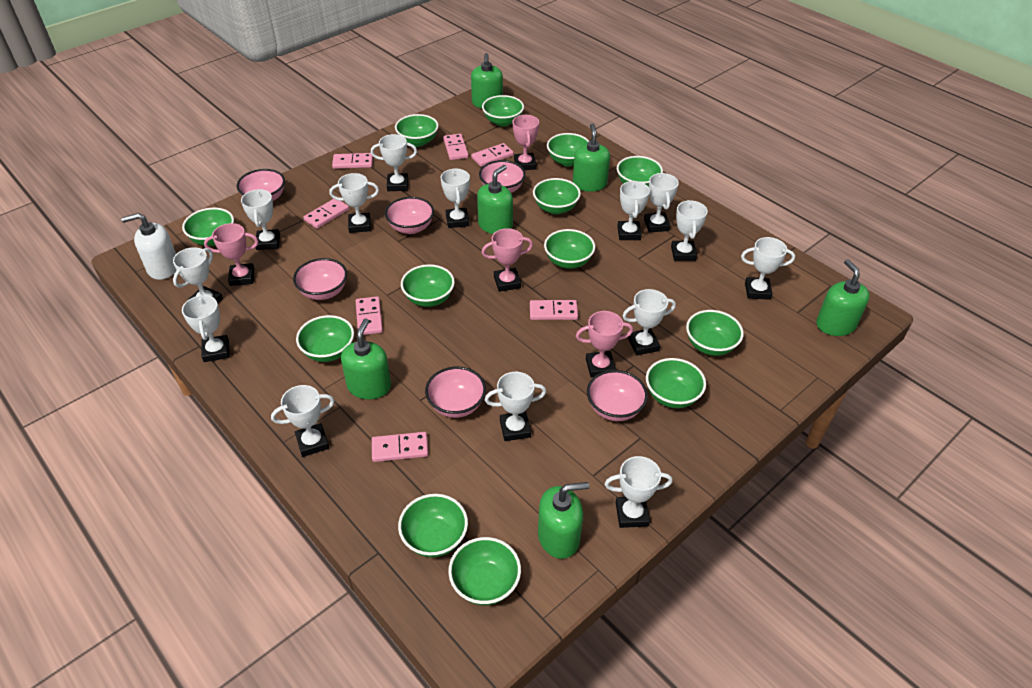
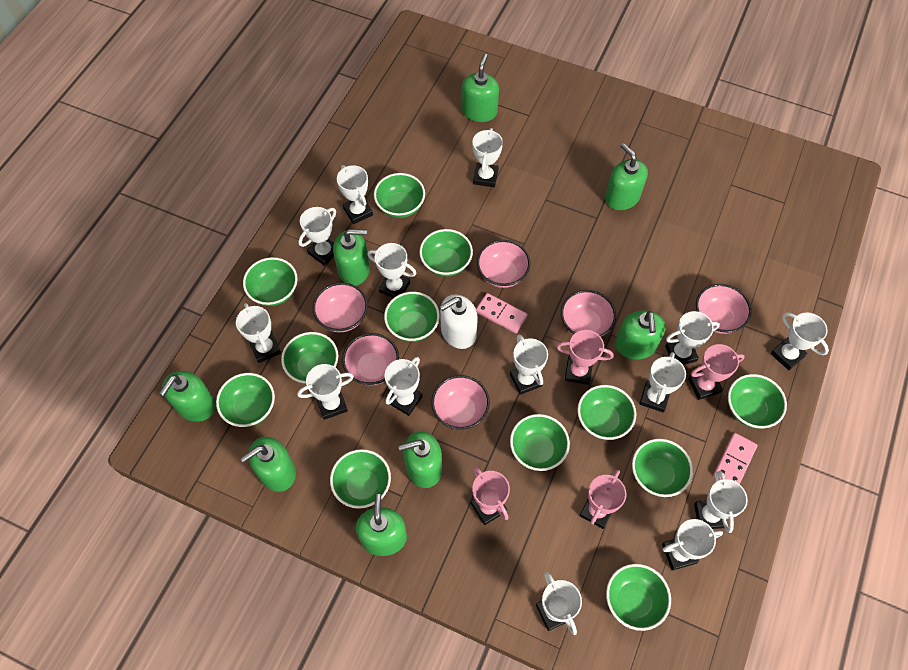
green bowl: [182,208,234,246] [296,315,354,362] [395,114,439,147] [398,494,468,557] [401,264,455,307] [448,537,521,605] [482,95,524,127] [533,178,581,214] [544,229,595,269] [547,133,589,167] [617,156,663,187] [646,358,706,408] [686,310,744,356] = 13 -> [216,373,275,427] [243,257,297,306] [281,332,338,384] [330,449,391,509] [374,173,425,218] [384,292,440,342] [419,229,473,277] [510,414,570,471] [578,385,636,440] [606,564,671,631] [632,439,693,497] [728,374,787,428] = 12
green soap dispenser: [341,318,391,399] [471,53,503,108] [477,165,513,234] [538,482,589,559] [573,123,610,192] [816,259,870,336] = 6 -> [159,371,215,422] [240,437,296,492] [333,229,370,286] [356,494,407,556] [398,431,442,488] [462,54,499,122] [605,143,648,210] [615,310,666,360] = 8
pink domino: [303,199,349,229] [332,153,373,169] [356,296,383,335] [372,432,428,462] [443,134,469,160] [471,143,514,167] [530,300,578,320] = 7 -> [476,293,528,333] [713,433,757,484] = 2

